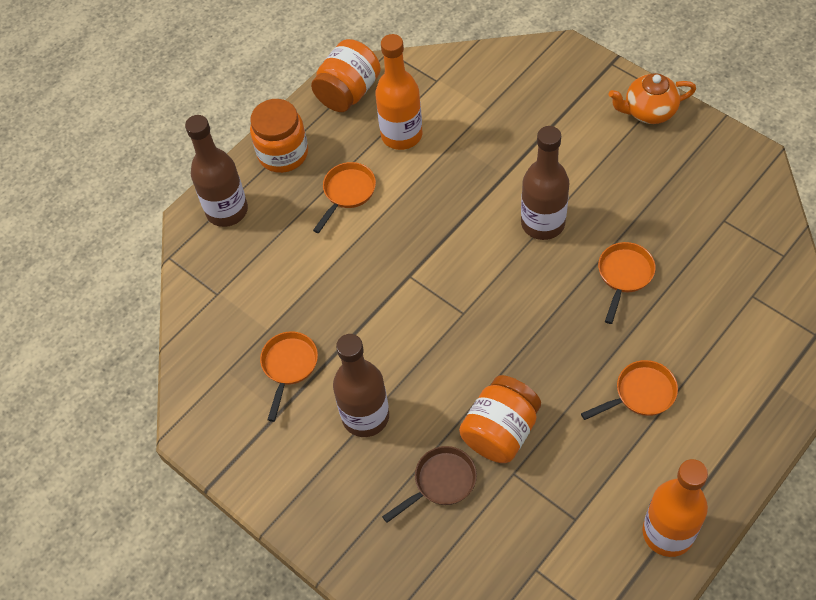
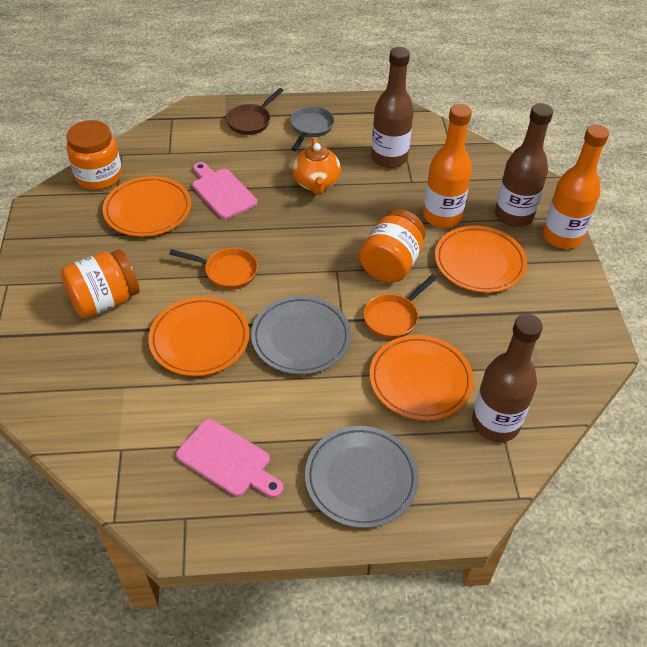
grey pan: none = 0 -> [290,106,334,151] = 1
grey plate: none = 0 -> [251,296,351,375] [305,426,419,528] = 2
orange pan: [260,331,318,422] [313,162,376,233] [581,360,678,420] [598,242,656,324] = 4 -> [169,248,258,289] [363,275,437,339] = 2
orange plate: none = 0 -> [103,176,191,237] [148,297,249,376] [370,335,474,420] [435,226,527,293] = 4
pink cutting board: none = 0 -> [176,419,283,498] [192,162,257,219] = 2

